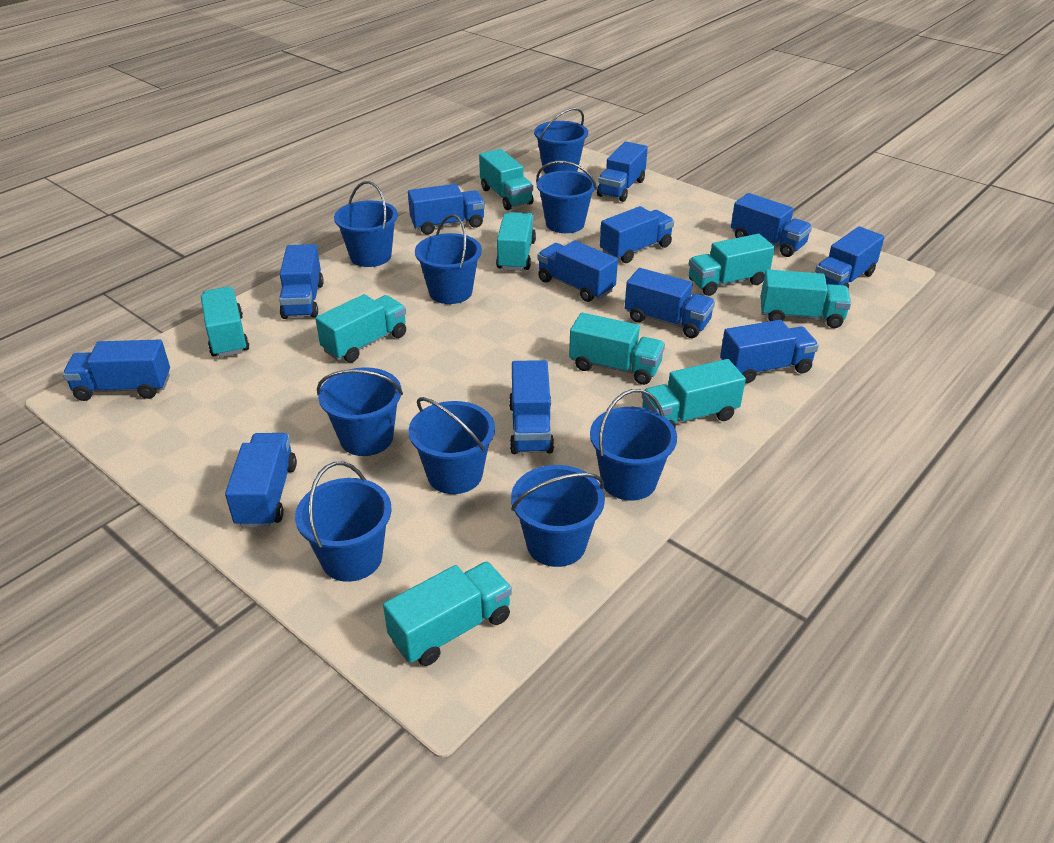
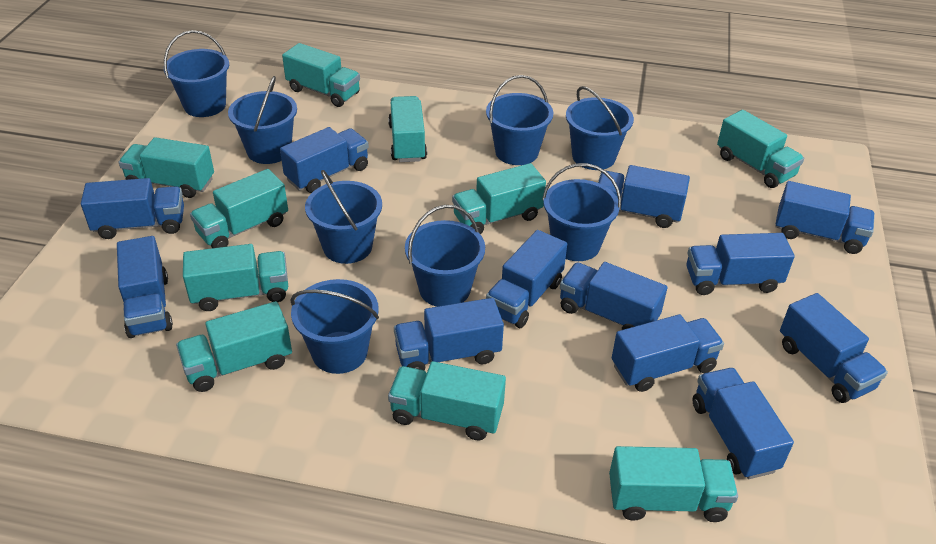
blue bucket: [295,462,392,582] [317,367,403,456] [334,181,398,267] [409,397,495,494] [415,214,482,304] [511,465,605,567] [534,108,588,174] [536,161,597,233] [590,389,677,501] = 9 -> [164,30,229,117] [228,76,297,164] [290,279,379,374] [305,170,382,264] [405,205,485,307] [486,75,553,165] [542,163,621,261] [566,86,634,170] = 8
turquoise truck: [201,287,249,357] [315,294,406,363] [383,561,512,666] [479,149,534,210] [496,212,536,271] [569,313,665,385] [642,359,746,428] [689,234,775,296] [761,269,851,328] = 9 -> [119,137,214,198] [176,301,292,392] [183,244,288,311] [190,169,288,248] [282,43,360,107] [388,96,427,162] [388,361,506,441] [452,163,546,234] [609,446,738,522] [717,110,804,188] = 10

